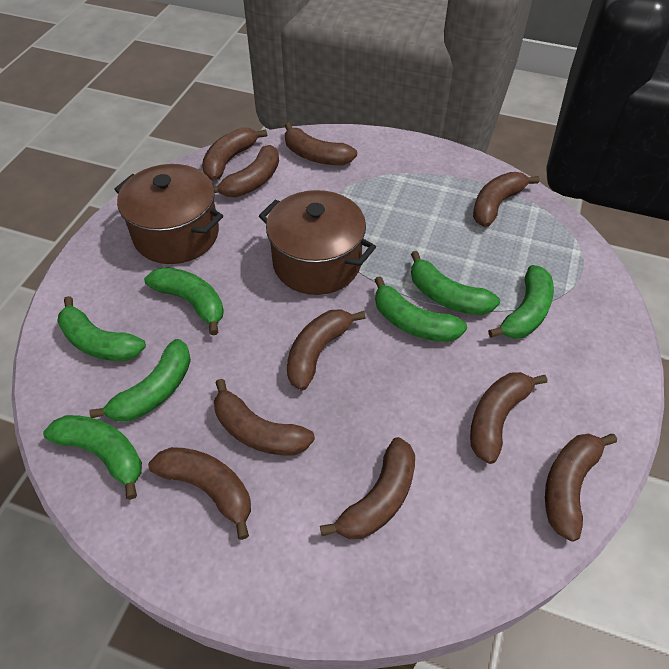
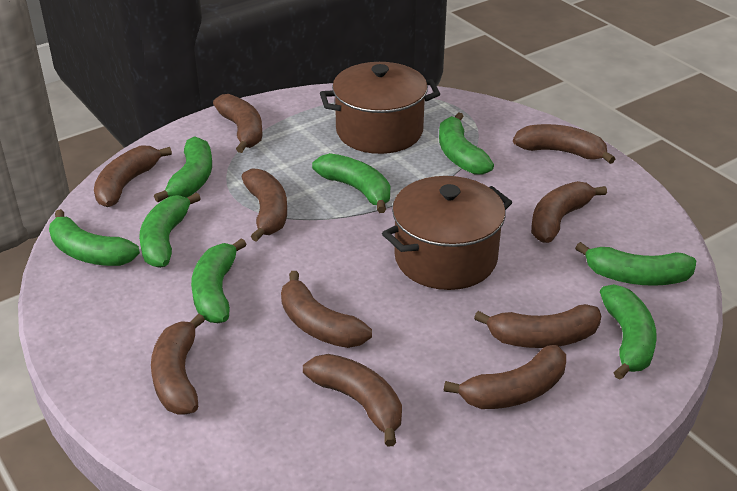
green banana: [43,415,142,500] [57,296,146,361] [89,339,191,422] [144,267,224,335] [375,276,467,342] [411,251,500,315] [488,265,554,339] = 7 -> [49,209,140,266] [139,192,201,268] [154,136,212,202] [191,238,247,323] [312,153,390,213] [439,112,494,175] [575,242,696,286] [600,284,657,380] = 8

